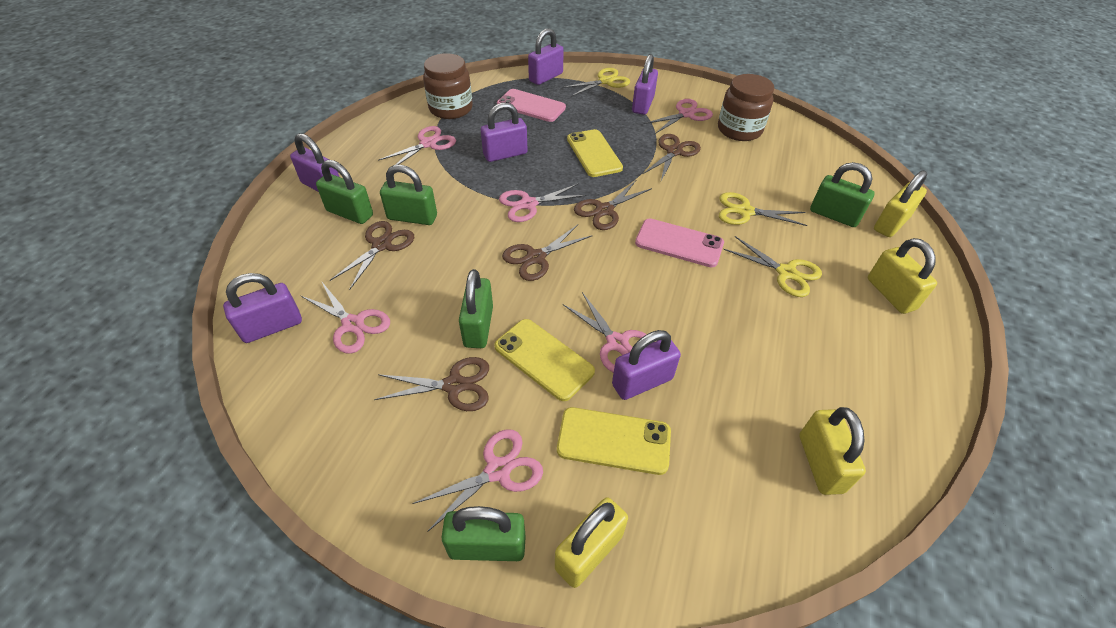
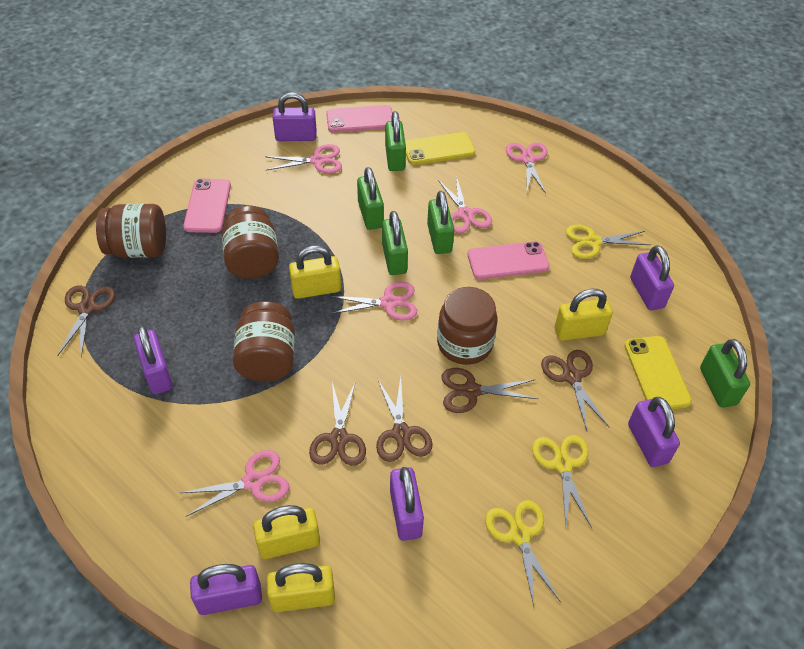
brown jar: [423,53,473,119] [718,74,774,141] = 2 -> [96,204,166,258] [222,206,279,279] [233,301,295,382] [437,287,498,365] = 4
pink phone: [497,89,566,122] [635,219,724,268] = 2 -> [183,179,231,233] [326,105,393,132] [468,242,549,279] = 3
pink scissors: [300,282,390,354] [378,126,456,165] [412,429,543,532] [499,184,587,222] [563,292,647,373] [644,99,713,133] = 6 -> [180,450,290,516] [265,144,342,174] [328,282,417,321] [438,176,492,233] [506,142,548,194] = 5
yellow phone: [494,319,595,401] [557,407,671,475] [567,129,623,177] = 3 -> [405,132,475,165] [624,336,692,409] = 2

